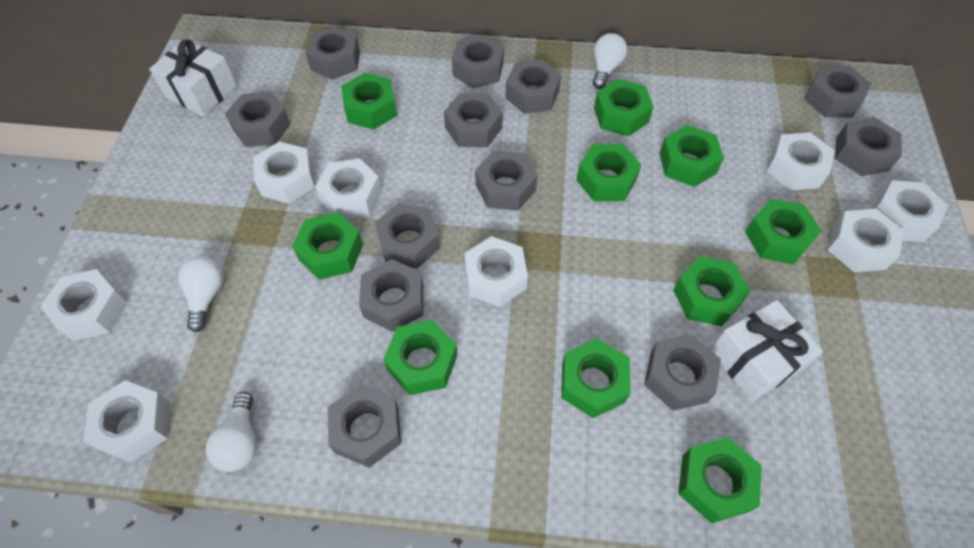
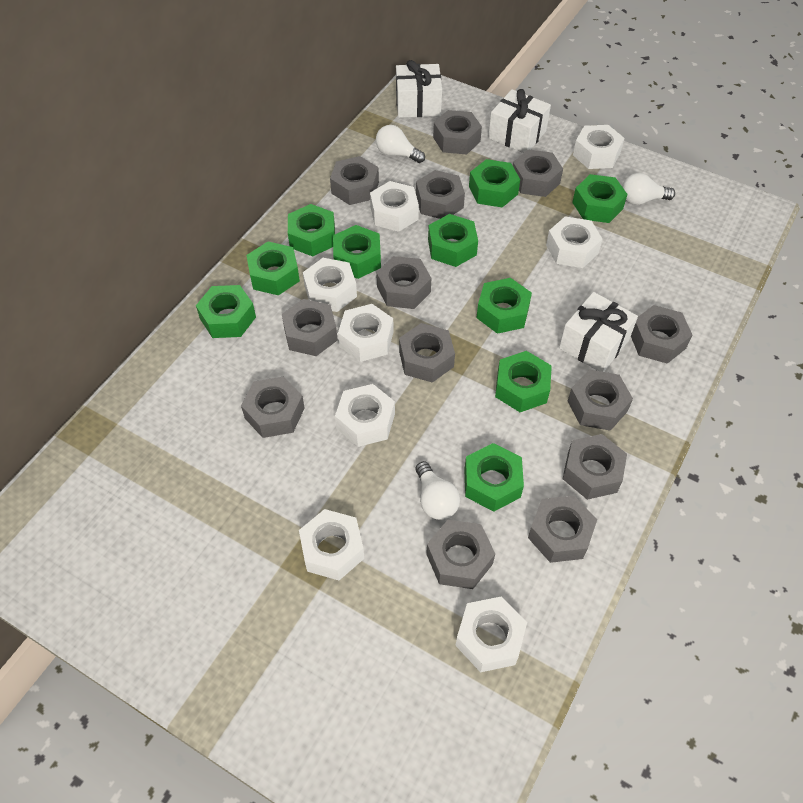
grey nut: [225,91,291,147] [306,26,360,80] [328,384,401,468] [359,259,423,332] [375,203,440,269] [444,93,503,147] [452,35,504,88] [475,151,538,211] [505,59,561,114] [644,334,721,411] [805,66,871,118] [835,117,902,176] = 12 -> [241,377,305,438] [282,299,338,356] [330,156,379,205] [376,256,431,309] [399,323,455,383] [416,170,465,219] [426,520,495,589] [433,110,482,155] [513,149,563,197] [528,495,597,563] [563,434,627,500] [568,370,633,431] [631,305,692,364] = 13
white gift: [149,39,237,116] [710,300,823,402] = 2 -> [396,60,442,118] [488,89,551,153] [559,292,638,372] = 3

